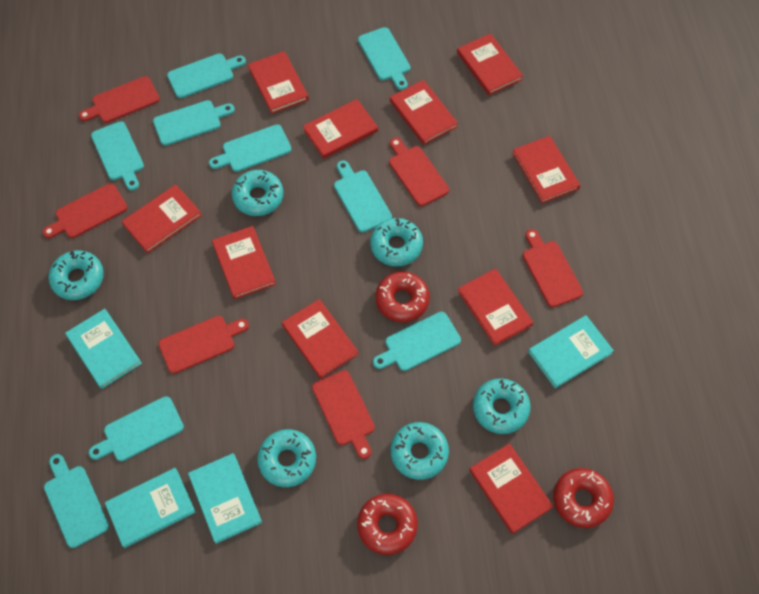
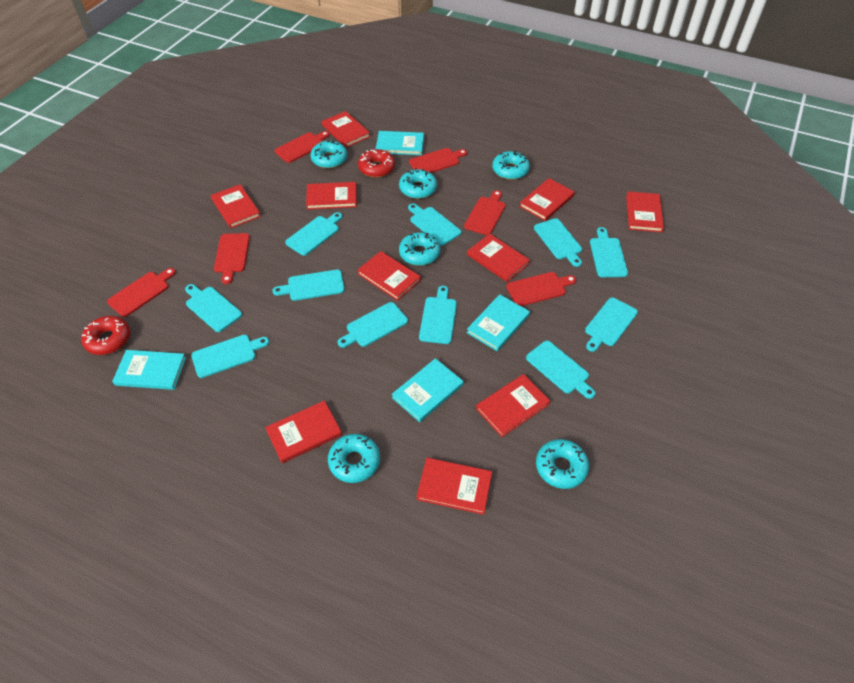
red donut: [357,494,418,555] [375,272,430,322] [553,468,614,528] = 3 -> [82,316,130,355] [358,149,395,178] = 2
turquoise cutting board: [44,454,109,548] [89,396,184,461] [91,121,144,191] [153,100,235,146] [167,53,246,98] [209,125,292,172] [334,161,392,232] [358,27,410,90] [373,312,461,371] = 9 -> [185,284,242,332] [191,335,269,378] [272,269,345,301] [285,212,342,256] [338,302,408,348] [408,203,461,246] [419,286,457,344] [526,341,596,399] [534,218,582,267] [585,297,638,352] [590,227,628,277] = 11

